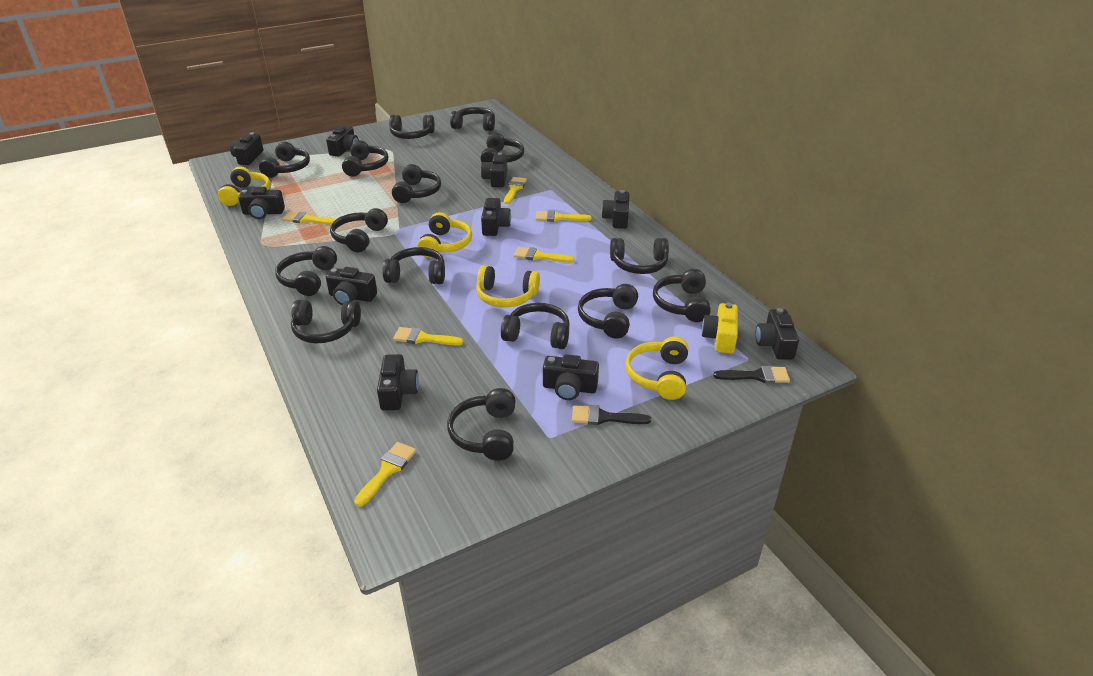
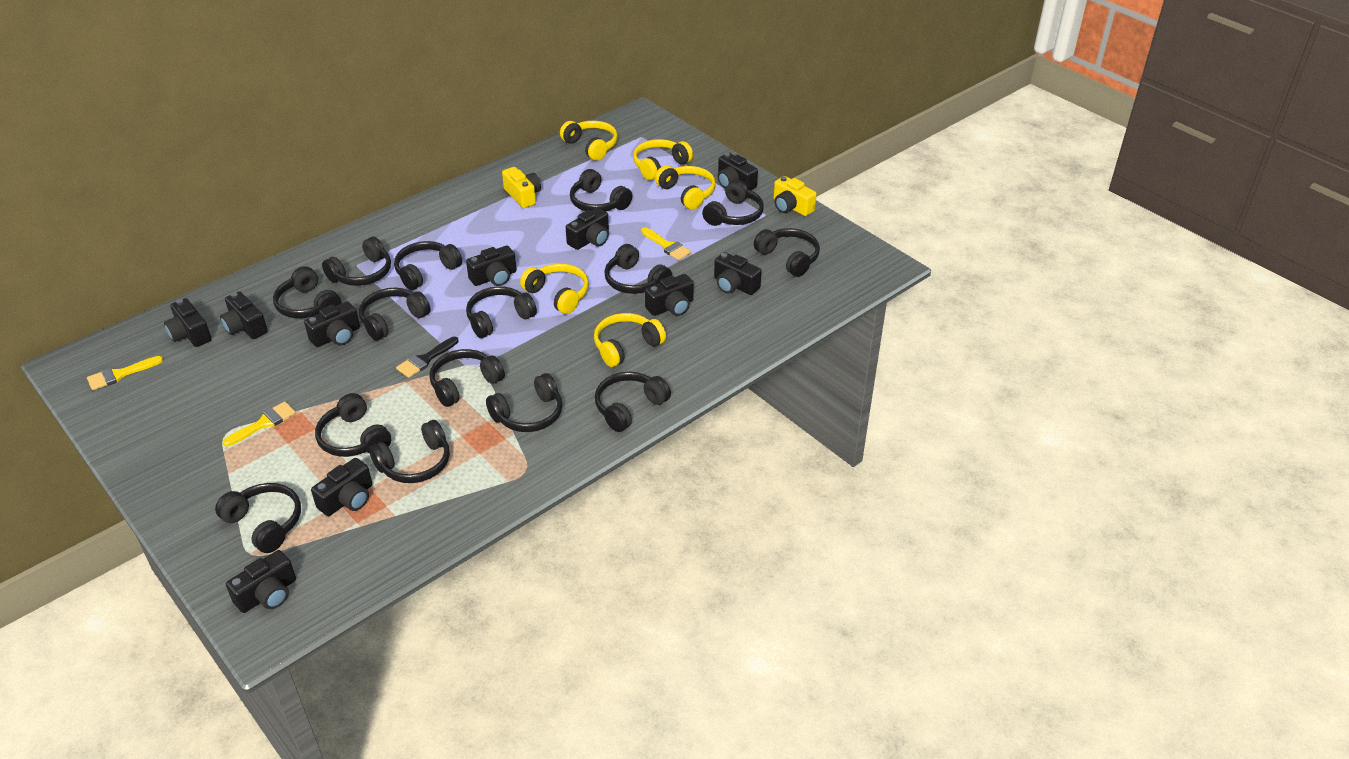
black brush: [572,405,651,425] [713,366,790,383] = 2 -> [396,337,458,378] = 1
yellow brush: [282,211,336,225] [354,442,416,507] [393,327,463,345] [504,177,527,204] [514,247,574,263] [535,210,592,222] = 6 -> [87,356,163,390] [222,401,296,447] [641,227,691,260] = 3
yellow camera: [702,303,738,354] = 1 -> [502,167,541,208] [774,176,817,216] = 2
yellow headphones: [218,166,271,206] [417,212,472,258] [476,265,540,307] [625,336,688,400] = 4 -> [520,263,589,314] [560,121,618,161] [594,313,666,367] [633,139,693,180] [655,165,716,210] = 5

